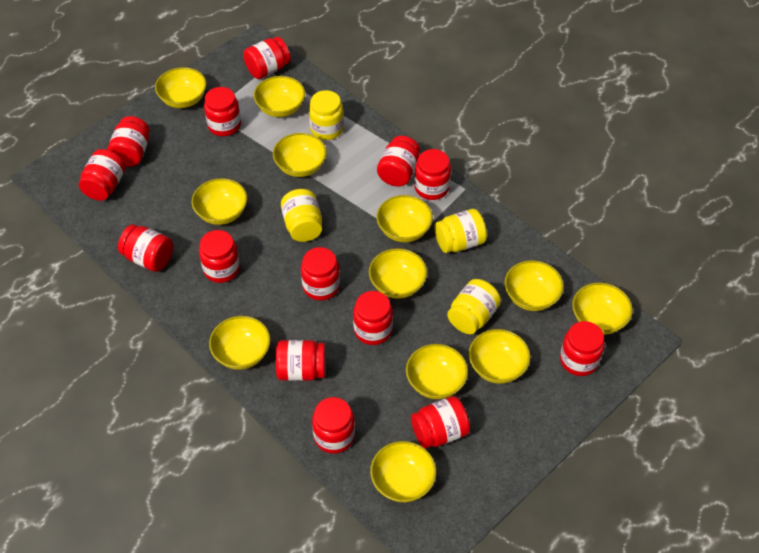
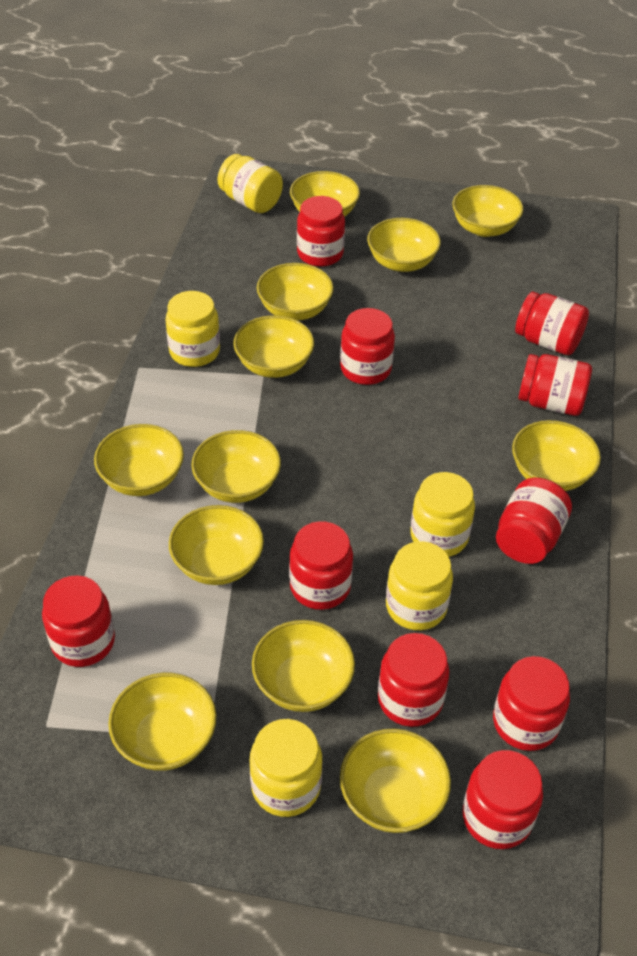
red jar: [79,149,126,201] [107,116,150,167] [118,224,173,272] [199,230,240,283] [204,87,241,136] [243,37,291,79] [276,340,326,381] [301,247,340,301] [312,397,355,454] [353,291,393,345] [377,136,420,187] [411,396,470,449] [414,149,451,200] [560,321,605,376] = 14 -> [42,575,115,667] [289,521,353,610] [297,196,345,267] [340,308,395,385] [378,633,449,727] [463,750,543,849] [493,656,570,751] [496,478,572,564] [515,292,589,355] [518,354,592,416] = 10
yellow jar: [281,189,322,242] [309,90,344,140] [435,209,487,253] [447,279,501,334] = 4 -> [165,291,220,367] [217,154,283,213] [249,719,322,817] [386,541,453,630] [411,472,475,557] = 5

